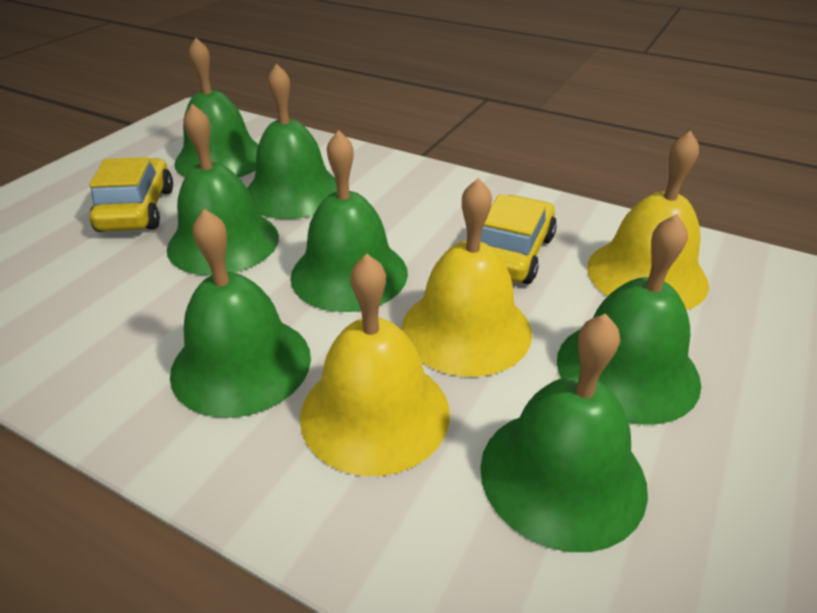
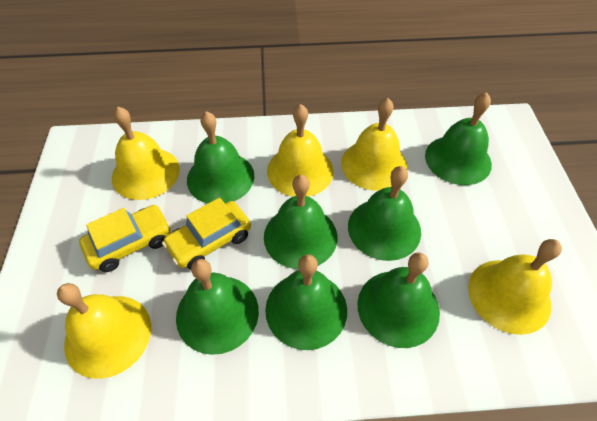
yellow bell: [300,254,450,476] [402,178,532,377] [587,131,709,310] = 3 -> [57,283,151,379] [112,107,180,200] [267,104,334,197] [341,98,407,191] [468,239,562,335] = 5

